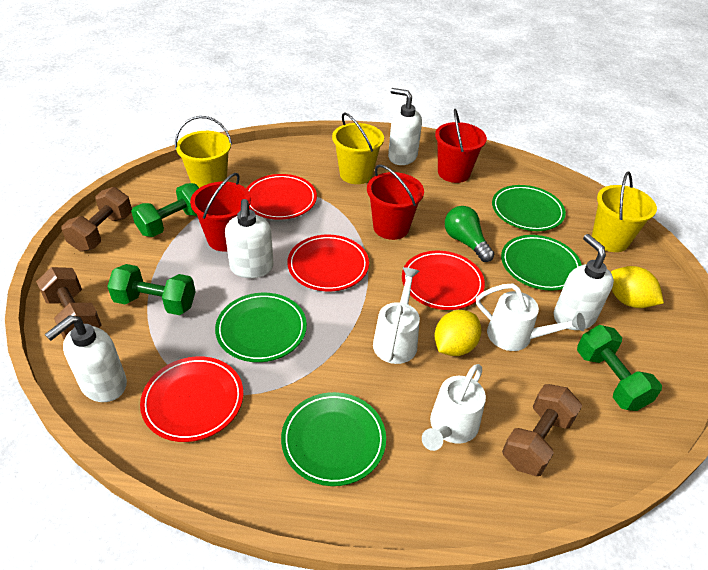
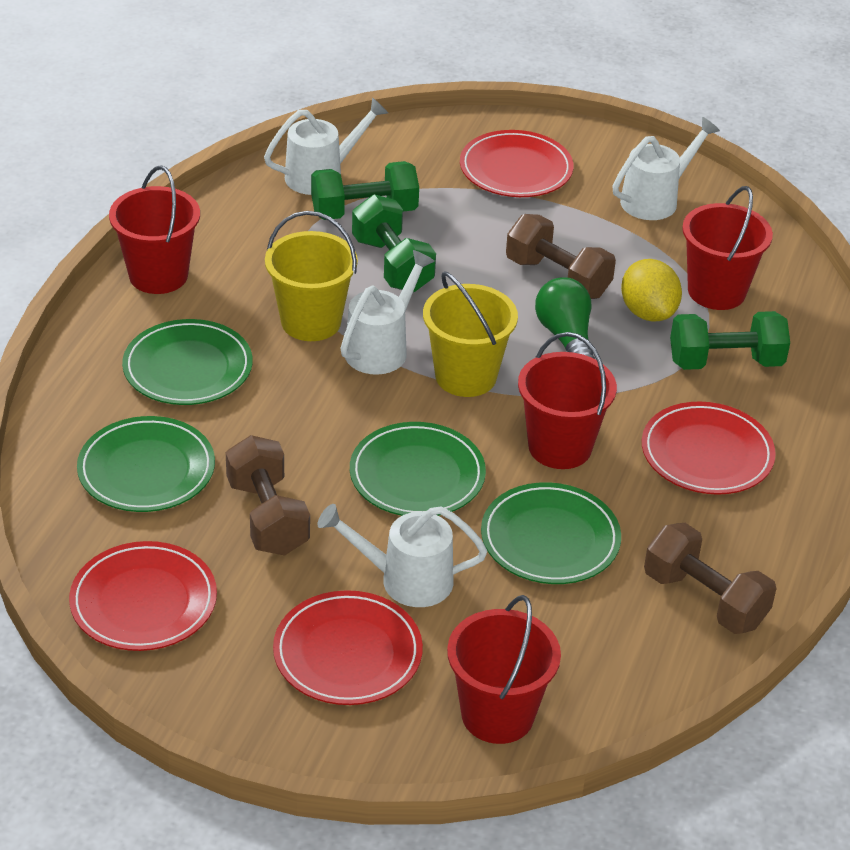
red bucket: [190,173,251,251] [367,164,424,240] [435,109,487,183] = 3 -> [109,165,200,294] [447,595,561,744] [518,332,617,469] [682,186,773,310] = 4
white soap dispenser: [45,315,127,402] [225,199,274,278] [388,88,422,165] [553,234,614,330] = 4 -> none = 0
white watering can: [373,267,420,364] [422,364,486,451] [476,283,585,351] = 3 -> [264,97,388,195] [318,504,487,607] [340,250,435,375] [612,117,720,220] = 4
yellow bucket: [175,116,232,188] [332,113,384,184] [592,171,657,252] = 3 -> [265,211,358,341] [423,272,518,397] = 2
yellow lemon: [434,310,481,356] [611,266,664,308] = 2 -> [621,259,682,322] = 1

